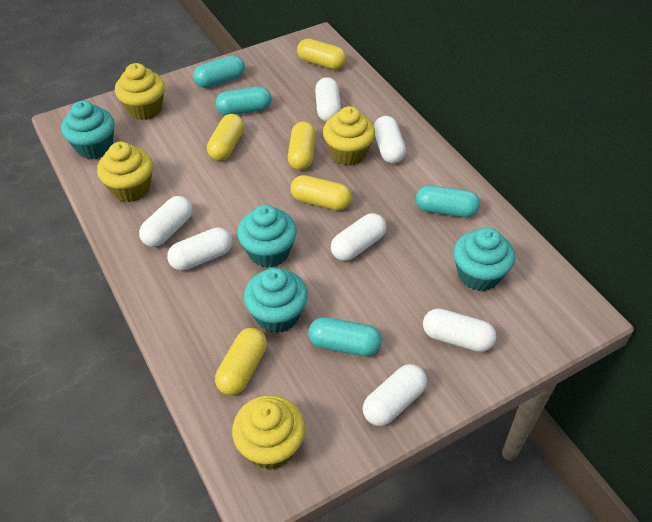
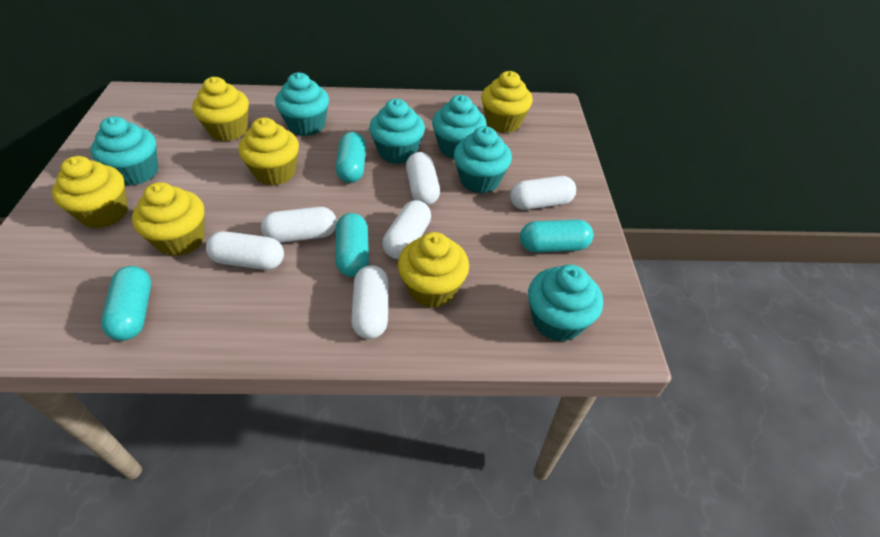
turquoise cupcake: [61,100,114,159] [237,205,297,268] [244,268,308,333] [454,227,515,291] = 4 -> [91,116,158,186] [275,72,329,136] [369,99,425,164] [432,95,487,159] [454,126,512,193] [528,265,603,342] = 6
white capsule: [139,196,192,247] [167,227,232,271] [315,77,341,122] [331,213,386,261] [363,364,427,426] [374,116,406,164] [423,308,496,352] = 7 -> [206,231,284,270] [261,207,337,243] [351,265,389,339] [382,200,431,259] [406,152,440,205] [510,176,576,210] = 6
yellow capsule: [207,114,244,161] [215,328,267,395] [288,122,316,170] [290,175,352,210] [297,39,346,70] = 5 -> none = 0
yellow cupcake: [97,142,153,202] [115,63,165,120] [232,395,305,470] [323,106,375,165] = 4 -> [52,156,128,228] [132,182,205,256] [192,77,249,141] [238,117,299,186] [398,232,469,308] [481,71,533,133] = 6

